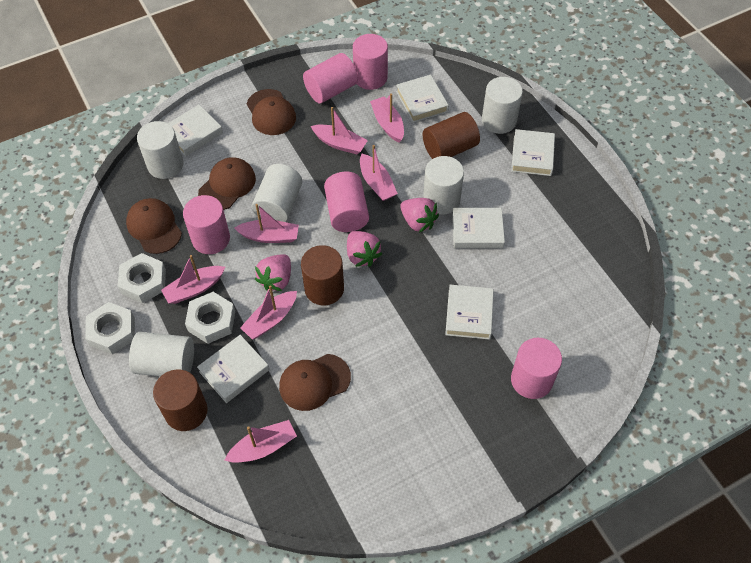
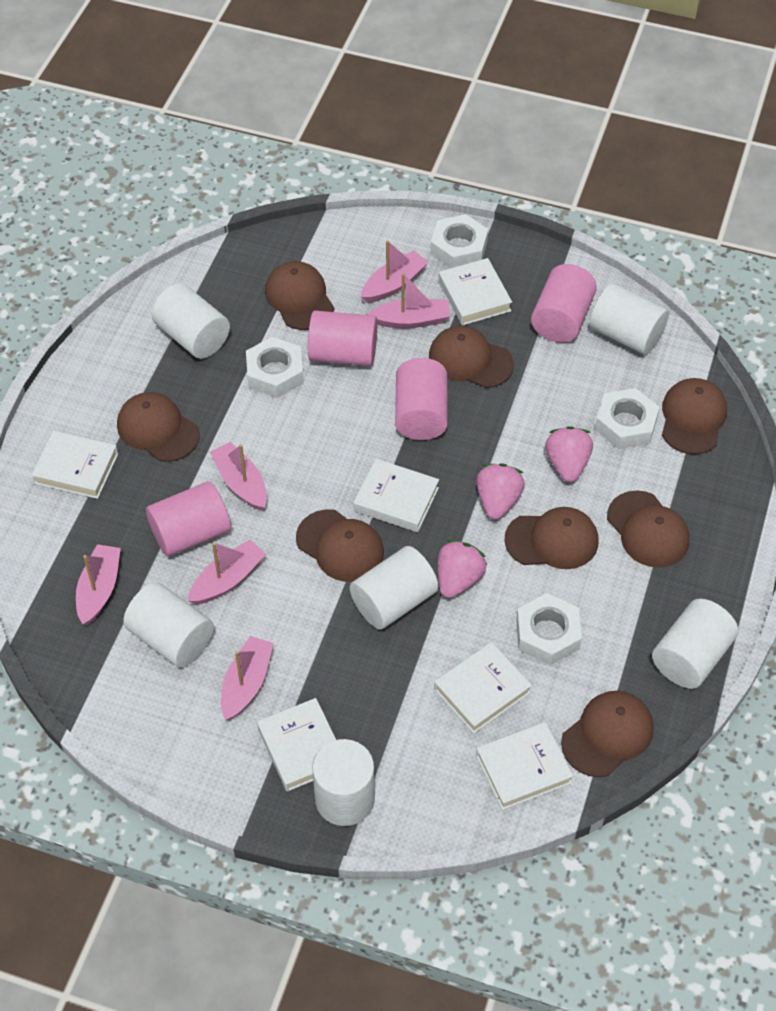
brown cap: [126,198,182,254] [198,157,256,210] [247,89,296,135] [279,354,351,411] = 4 -> [117,392,200,462] [265,261,334,330] [296,509,384,582] [429,326,514,388] [504,507,599,569] [561,691,654,777] [607,491,689,568] [662,378,727,454] = 8
brown cylinder: [153,370,208,431] [301,245,344,305] [423,112,480,159] = 3 -> none = 0
pink boat: [161,255,225,304] [225,420,297,463] [234,204,299,243] [240,285,297,339] [311,107,368,154] [360,145,398,201] [370,93,404,143] = 7 -> [76,544,121,625] [188,540,266,604] [210,442,267,511] [221,636,274,720] [361,240,428,303] [367,273,450,329] = 6
pink cylinder: [183,195,230,254] [303,53,358,104] [324,172,369,232] [353,34,388,90] [511,338,562,399] = 5 -> [146,481,231,557] [308,311,377,366] [395,358,448,440] [531,264,597,343] = 4
white cylinder: [129,332,194,377] [137,121,184,179] [252,164,302,222] [423,156,464,215] [482,77,523,134] = 5 -> [123,582,214,667] [152,283,230,359] [312,739,375,826] [350,546,438,630] [589,283,669,355] [652,599,738,689] = 6
white nut: [85,302,135,354] [118,253,166,303] [185,292,235,344] = 3 -> [246,337,304,398] [431,214,488,268] [516,593,582,665] [595,388,660,449] = 4

